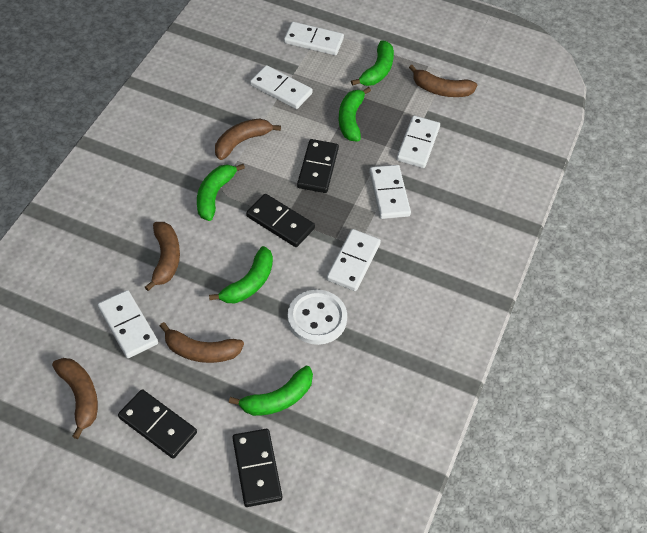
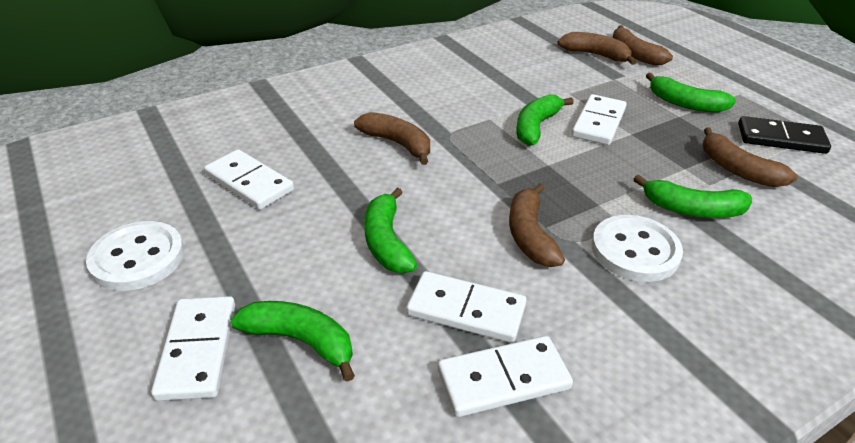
black domino: [118,389,197,459] [233,429,282,507] [246,194,315,247] [297,139,339,193] = 4 -> [738,116,831,154] = 1
white button: [287,290,347,345] = 1 -> [86,221,184,291] [592,215,683,282] = 2
white domino: [98,290,158,358] [250,65,313,109] [284,22,344,55] [326,229,381,291] [369,165,411,219] [396,115,440,168] = 6 -> [151,296,235,401] [204,149,294,210] [406,271,527,343] [438,336,573,417] [571,94,627,145] = 5

